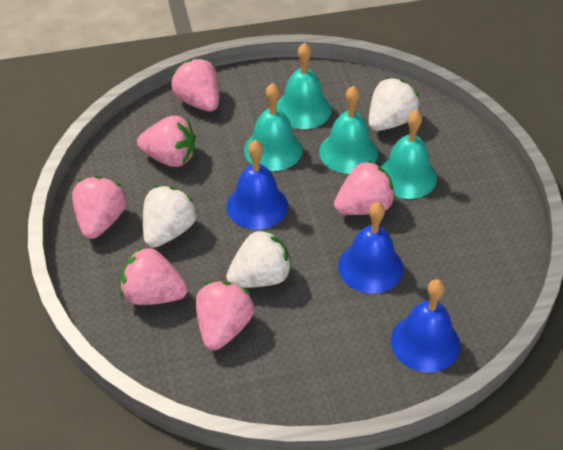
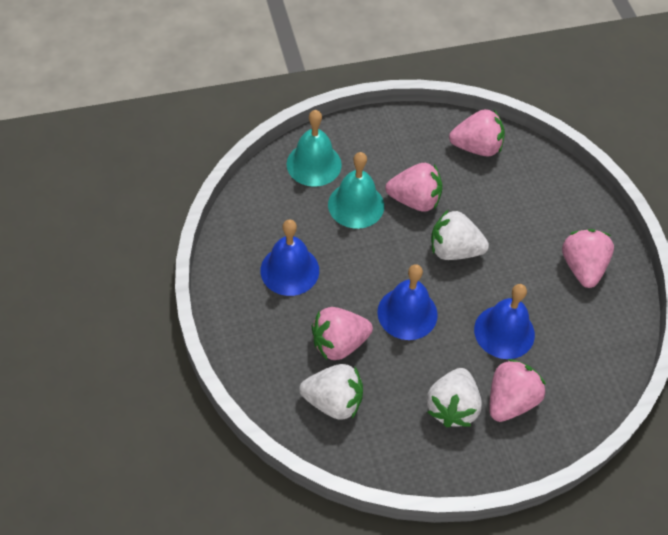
pink strawberry: [72,176,127,239] [120,247,188,305] [137,116,196,167] [171,59,219,112] [196,281,254,350] [334,160,396,215] = 6 -> [312,307,373,360] [385,163,443,212] [449,109,505,156] [489,359,546,422] [562,229,614,288] = 5
turquoise bell: [244,83,303,171] [276,43,331,129] [319,86,378,174] [379,110,437,199] = 4 -> [287,110,342,187] [328,152,384,229] = 2

